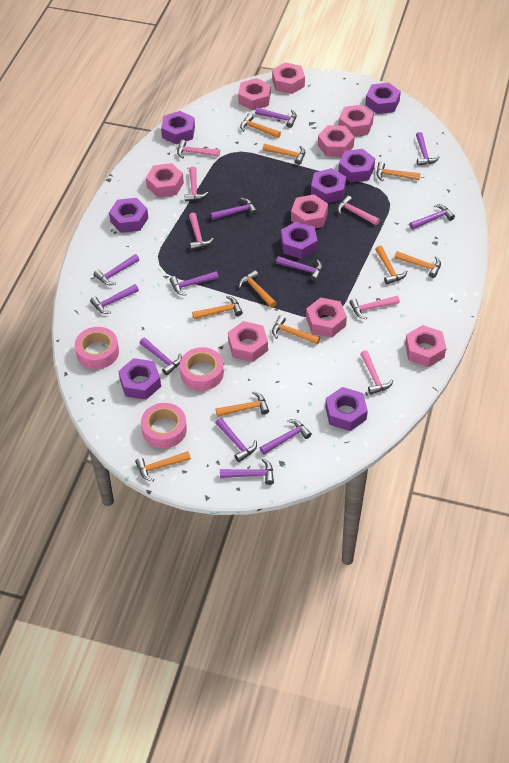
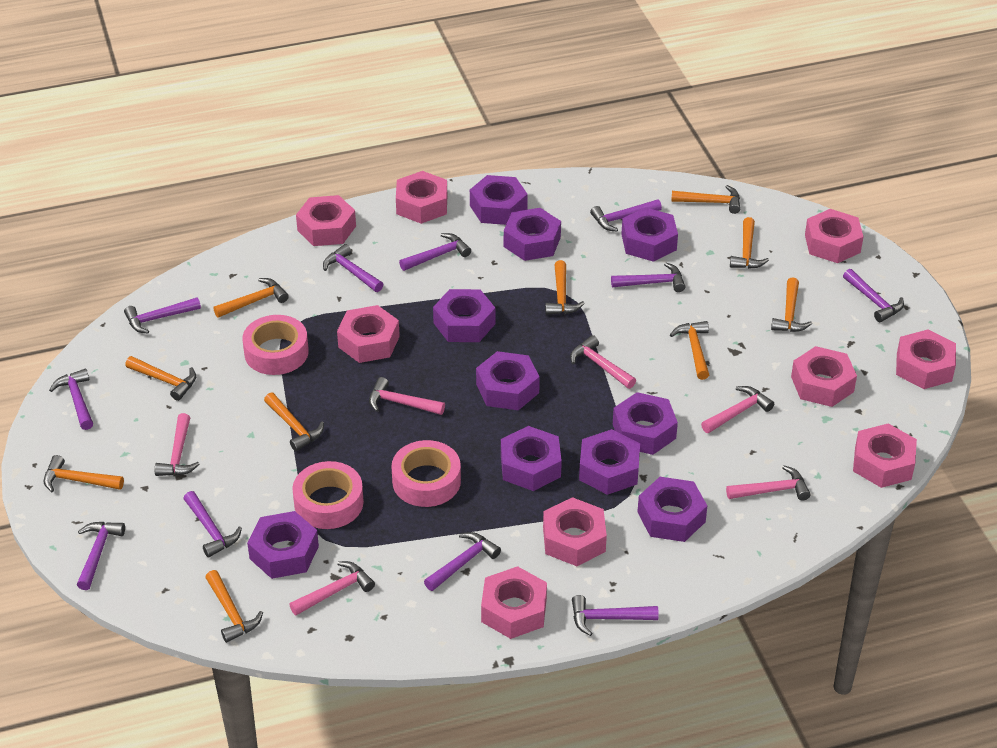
purple hammer: [90,284,139,314] [94,254,139,285] [140,338,182,375] [169,271,219,296] [210,198,257,220] [215,418,257,462] [220,458,274,485] [255,108,297,128] [260,419,312,454] [276,256,323,282] [409,204,455,230] [416,132,440,166] = 12 -> [49,368,93,430] [77,522,125,590] [124,297,201,334] [183,491,242,558] [323,244,384,292] [399,233,471,271] [424,532,501,591] [572,595,659,636] [590,199,662,232] [611,263,685,292] [843,269,904,322] = 11
purple nut: [109,198,148,233] [118,358,161,400] [161,111,195,145] [281,221,317,259] [311,168,346,203] [325,387,368,431] [338,149,375,182] [365,83,401,114] = 8 -> [247,511,319,579] [433,289,495,342] [470,175,528,225] [476,351,540,410] [501,426,562,491] [504,208,561,261] [579,429,640,495] [613,392,678,455] [621,207,678,262] [637,477,707,542] = 10

